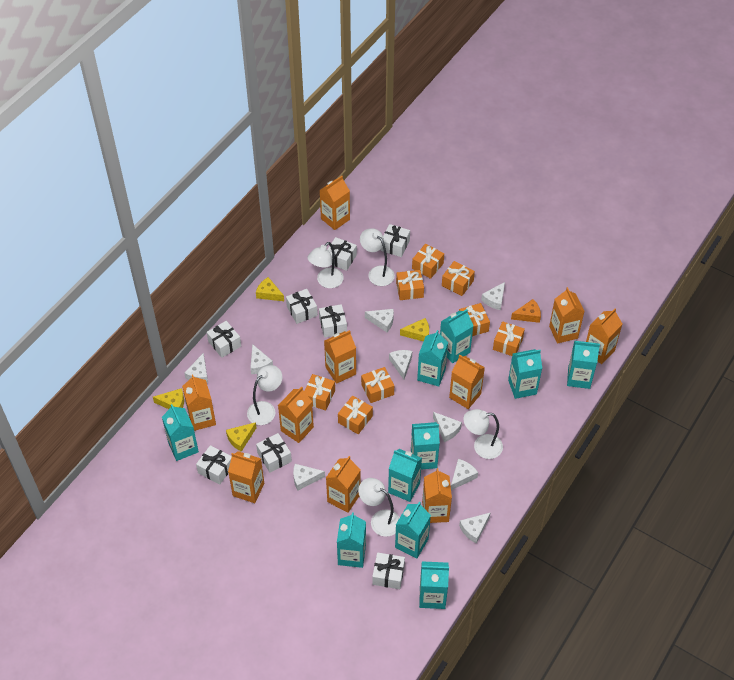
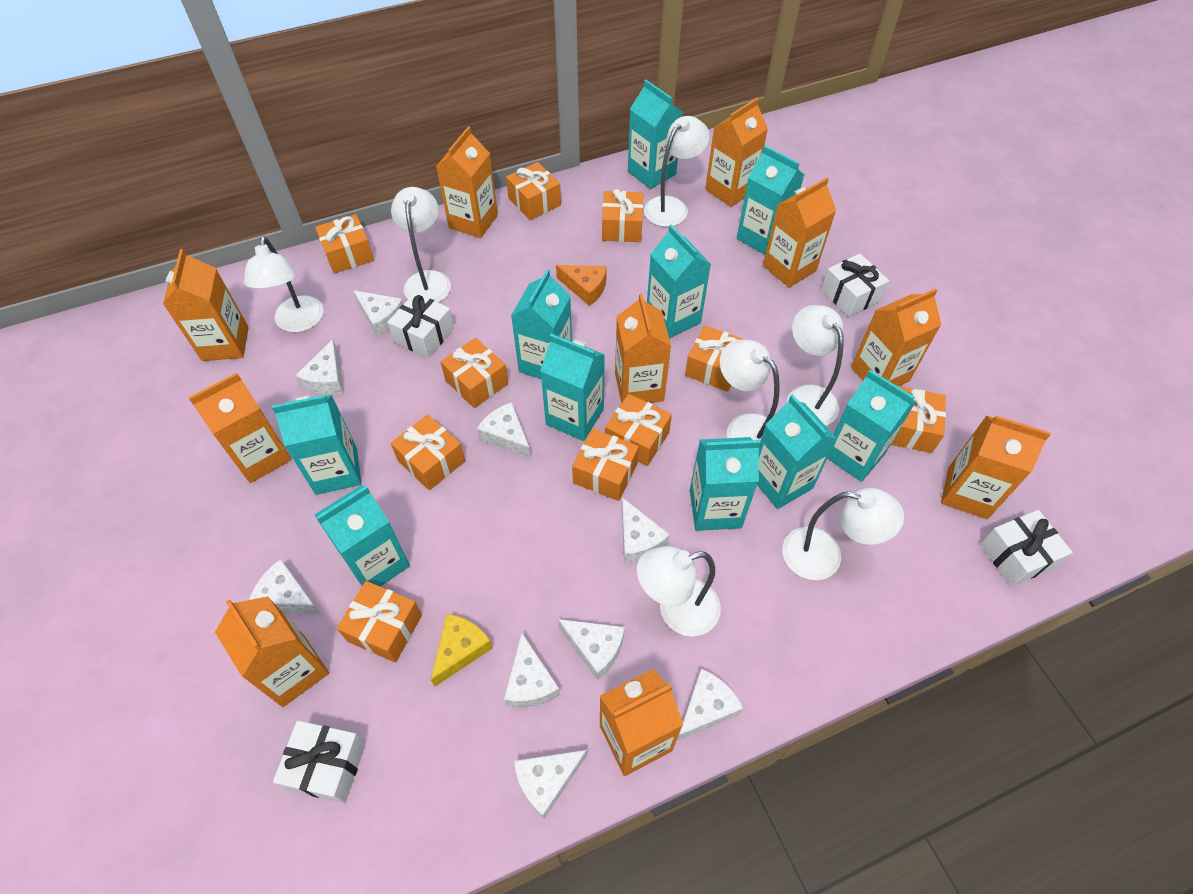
orange gift: [304,374,335,411] [338,395,373,434] [361,367,394,403] [396,270,424,300] [412,244,444,279] [442,261,475,296] [459,303,490,336] [493,321,525,356] = 8 -> [315,214,374,274] [337,581,422,663] [391,414,465,490] [440,338,509,408] [506,162,561,220] [572,429,639,501] [602,189,643,242] [605,394,672,466] [685,325,745,392] [891,386,946,453] = 10
white gift: [196,445,232,485] [207,321,241,358] [256,433,292,473] [286,289,318,324] [319,304,347,338] [327,237,357,271] [372,552,405,589] [381,224,410,257] = 8 -> [273,721,366,803] [388,292,454,358] [821,254,889,317] [980,510,1073,587] = 4
white lamp: [247,365,282,425] [307,242,344,288] [358,478,400,537] [360,228,395,286] [464,409,503,459] = 5 -> [244,236,324,332] [391,187,451,302] [637,546,721,637] [644,116,710,227] [720,340,780,441] [782,488,904,580] [787,305,844,426] = 7
yellow cheese: [153,388,184,409] [226,422,257,452] [256,277,284,301] [400,318,429,342] = 4 -> [431,614,493,687] = 1

